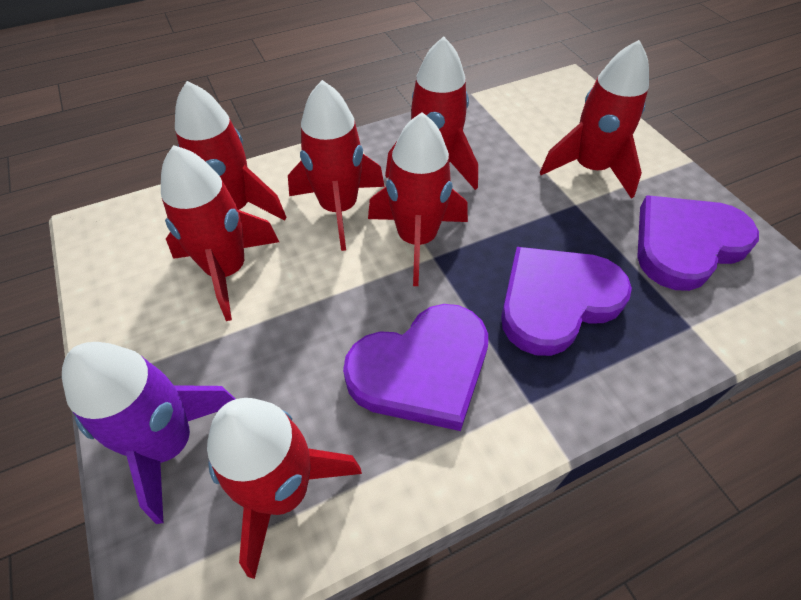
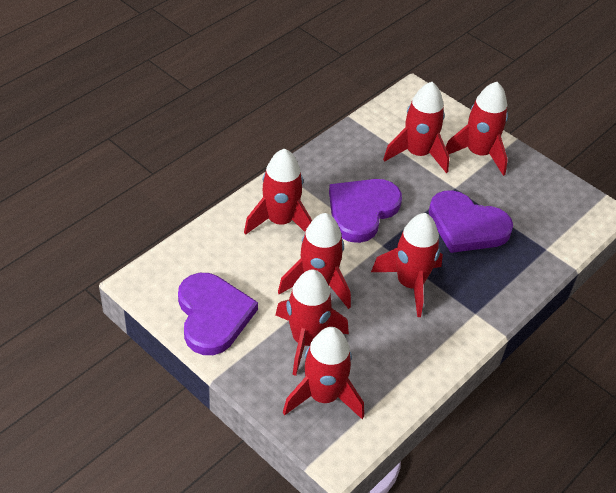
purple rocket: [62,342,235,524] = 1 -> none = 0

